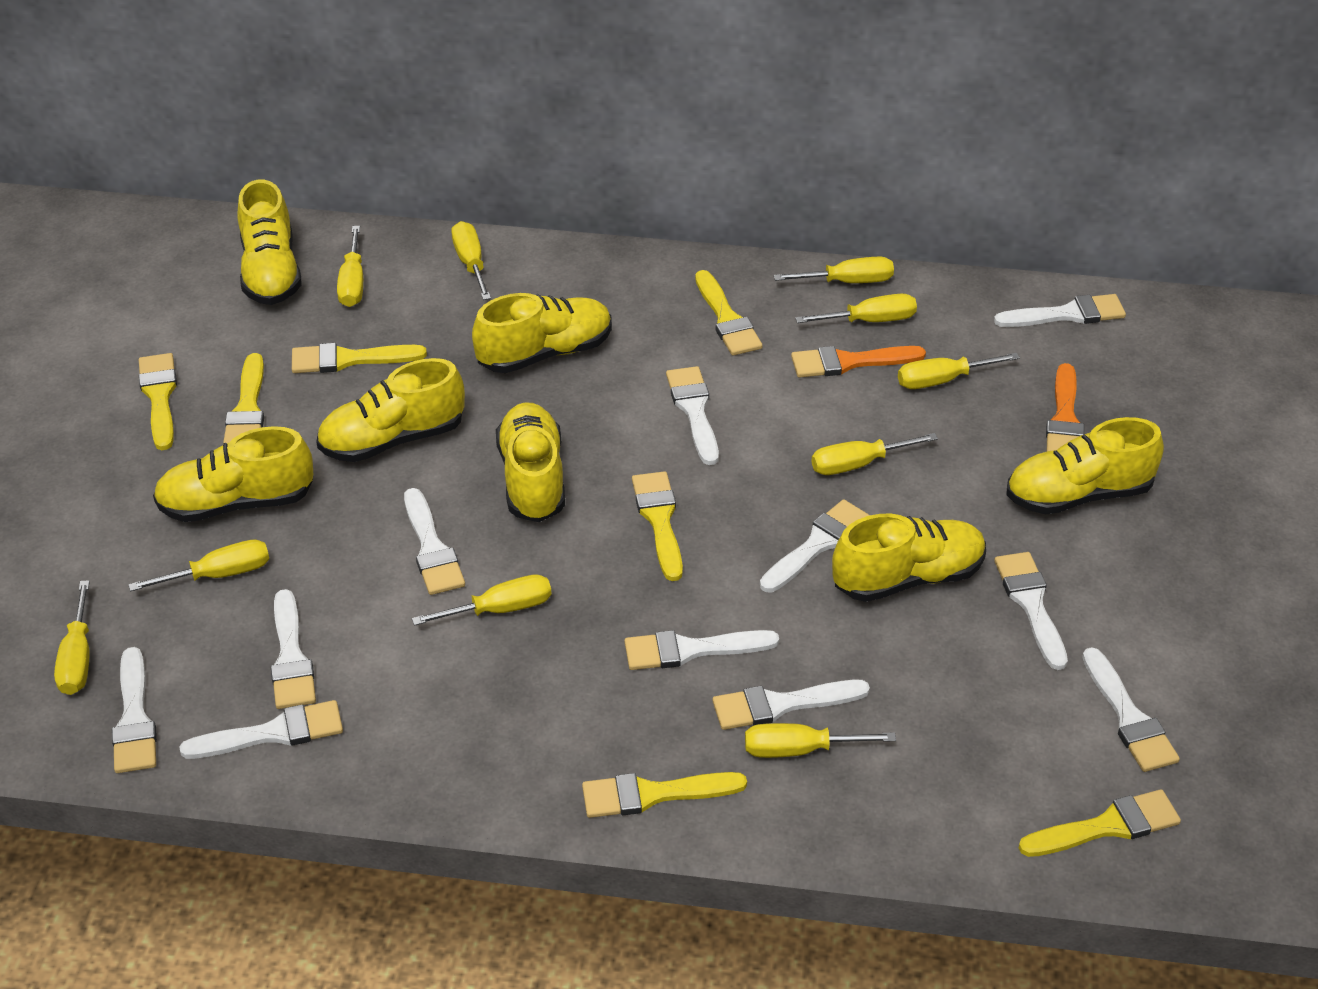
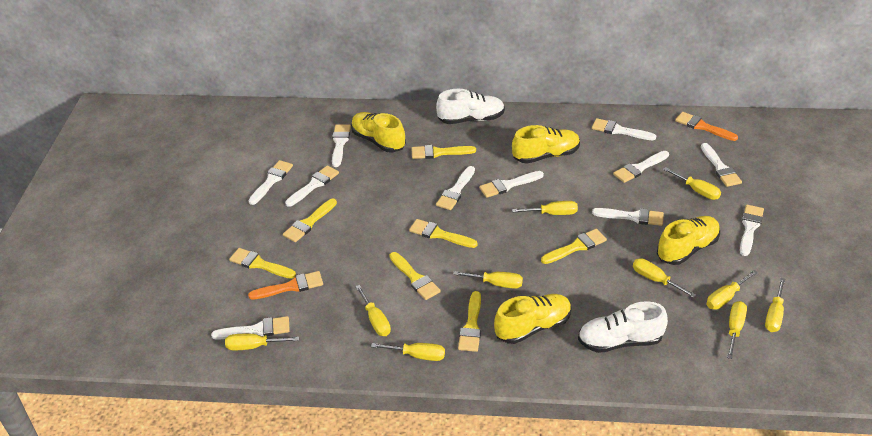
white shoe: none = 0 -> [436,89,505,124] [578,301,668,353] = 2
yellow shoe: [153,426,313,522] [237,179,302,305] [316,358,465,462] [472,293,612,373] [496,402,565,522] [832,514,986,602] [1006,417,1164,514] = 7 -> [351,112,406,153] [494,294,572,344] [512,125,580,164] [657,216,720,265] = 4

